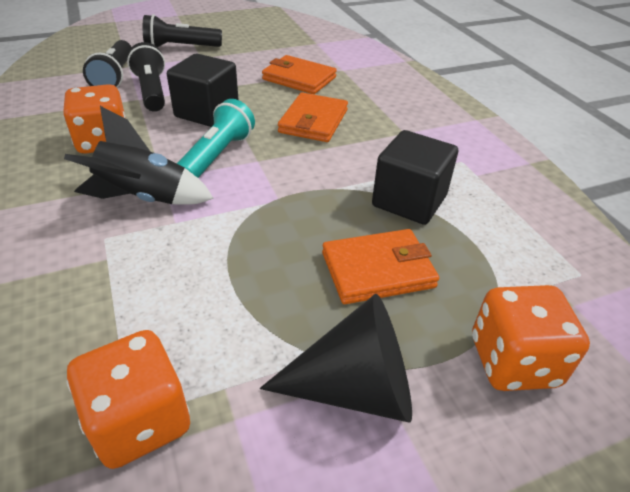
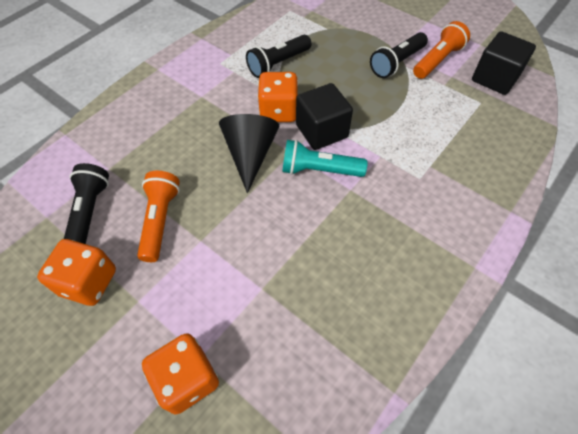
black rocket: [64,106,214,205] = 1 -> none = 0
orange flashlight: none = 0 -> [137,171,180,262] [413,21,470,79] = 2
orange wallet: [262,55,337,94] [278,93,348,142] [322,229,439,304] = 3 -> none = 0

